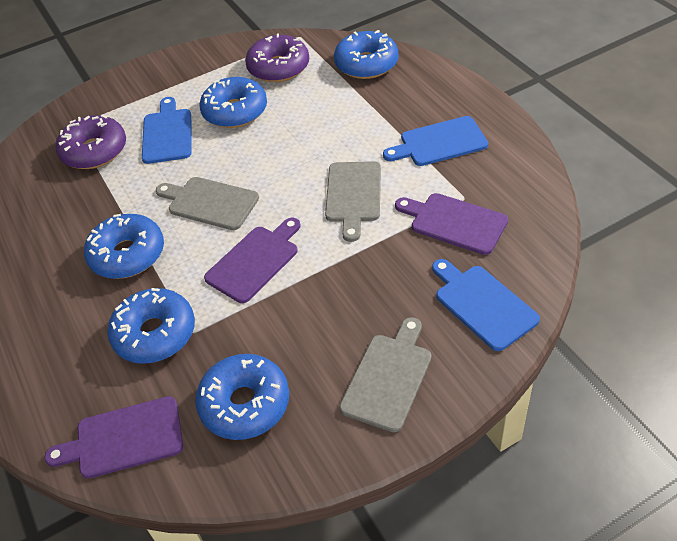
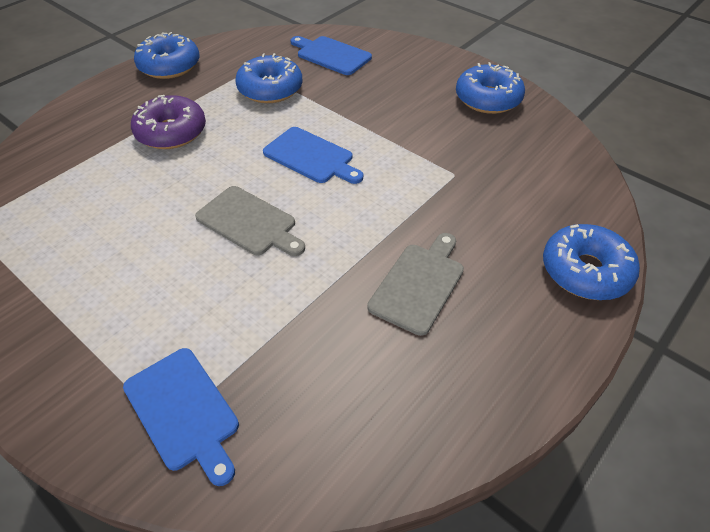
blue donut: [84,214,164,279] [107,288,195,364] [195,354,289,440] [199,77,267,128] [334,30,398,79] = 5 -> [134,32,200,79] [235,53,302,103] [456,62,525,114] [543,224,640,300] = 4
grey cutting board: [156,177,259,230] [325,161,381,242] [339,317,431,432] = 3 -> [195,186,305,256] [367,233,464,336] = 2
purple cutting board: [44,396,183,479] [204,218,301,303] [395,193,508,255] = 3 -> none = 0
purple donut: [55,115,126,169] [245,33,309,82] = 2 -> [131,95,206,149] = 1

